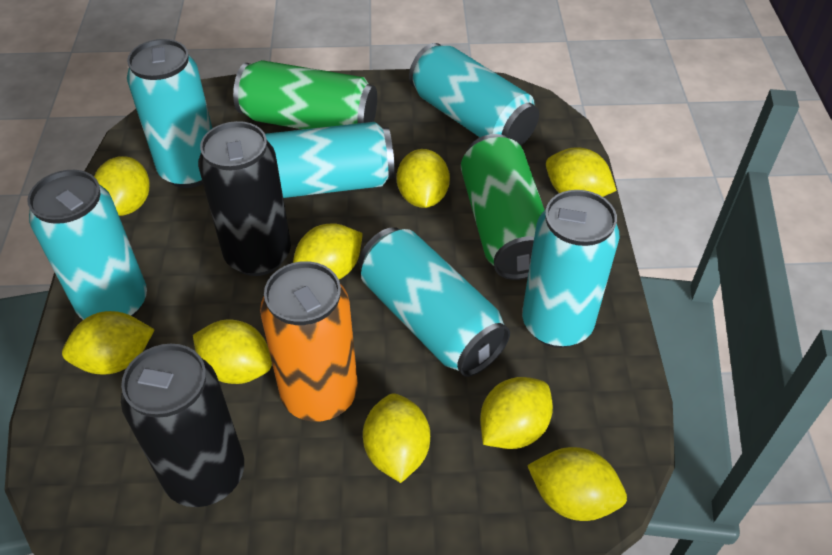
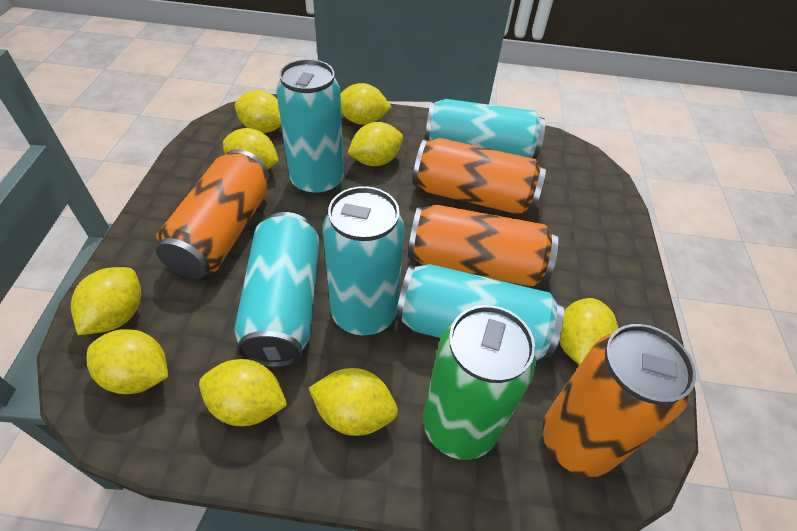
black can: [121,344,244,507] [198,121,291,276] = 2 -> none = 0
green can: [233,60,377,129] [461,134,544,280] = 2 -> [423,305,536,460] = 1
orange can: [260,261,358,422] = 1 -> [156,149,270,279] [408,205,558,287] [413,138,546,215] [543,324,696,477] = 4
turquoise can: [28,170,147,320] [127,39,212,188] [265,122,395,198] [359,227,510,377] [409,43,539,146] [522,190,619,348] = 6 -> [234,212,319,368] [276,59,344,196] [323,186,405,336] [396,264,564,361] [425,99,545,159] = 5

